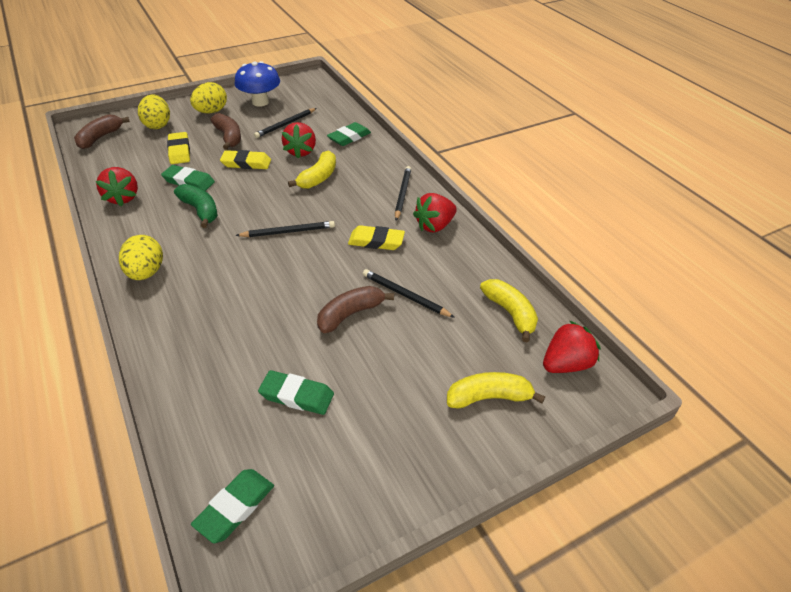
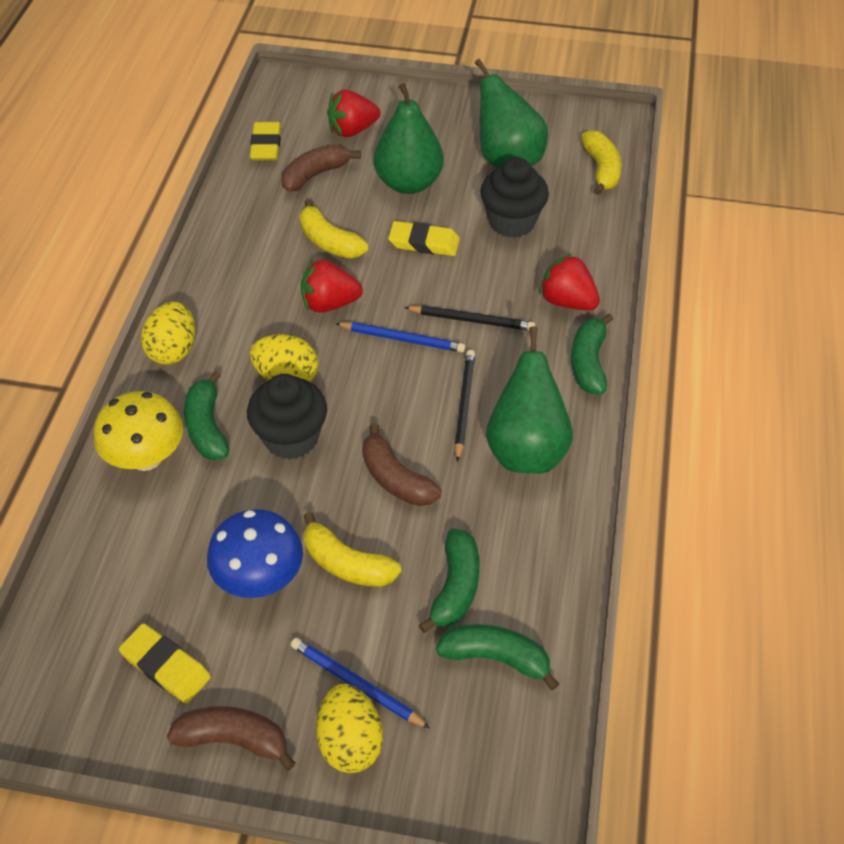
black cupcake: none = 0 -> [247,374,327,460] [480,157,549,238] = 2
black pencil: [235,221,335,237] [254,108,317,138] [363,269,455,318] [395,166,411,221] = 4 -> [404,305,535,331] [454,350,475,462] = 2
blue pencil: none = 0 -> [291,637,430,729] [335,322,466,352] = 2
green banana: [174,184,218,228] = 1 -> [184,371,229,460] [419,529,480,633] [436,624,559,690] [571,314,614,394] = 4
green eraser: [161,165,215,191] [191,469,274,543] [258,370,334,415] [327,122,371,146] = 4 -> none = 0
green pear: none = 0 -> [374,83,444,194] [475,59,548,168] [486,326,573,473] = 3
red strawberry: [95,167,138,206] [282,122,316,159] [413,193,457,232] [543,321,601,373] = 4 -> [300,259,363,313] [327,90,380,137] [539,253,600,310] = 3
yellow mushroom: none = 0 -> [94,391,183,471] = 1

